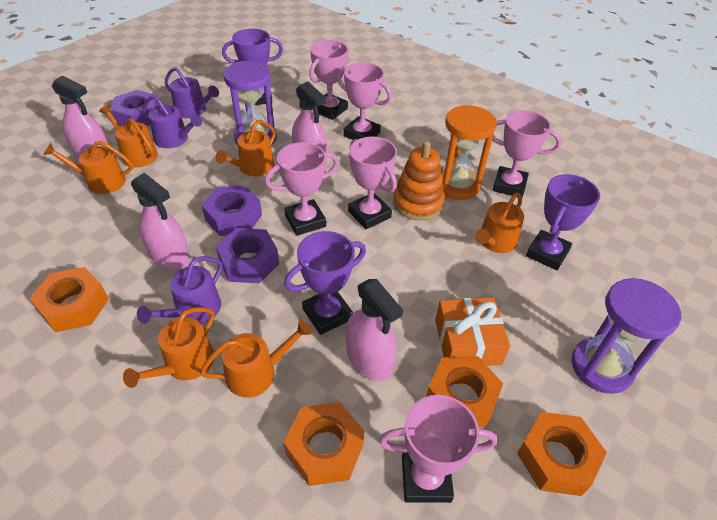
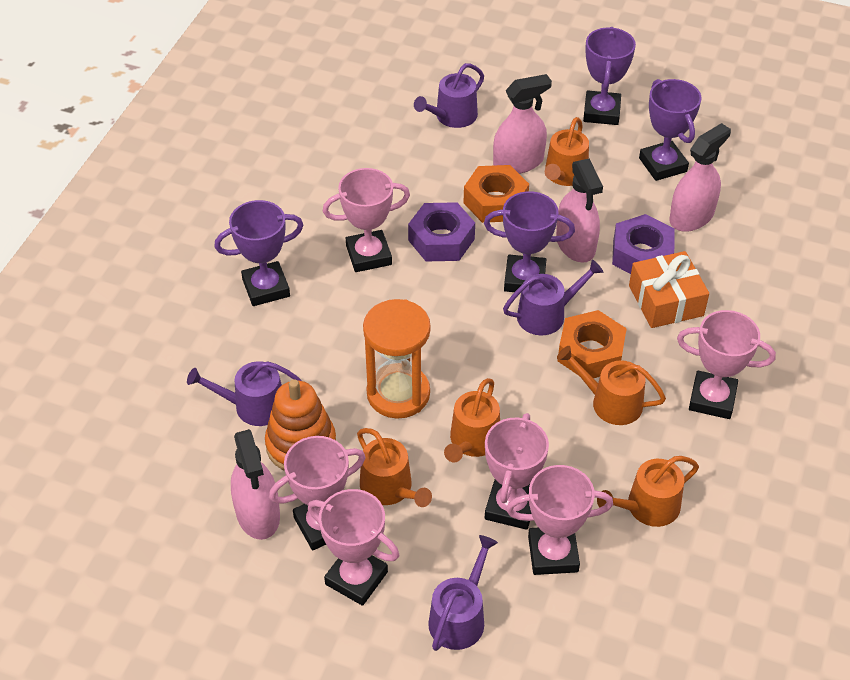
orange nut: [29,267,109,332] [284,402,365,486] [426,356,503,428] [517,412,607,496] = 4 -> [464,165,529,223] [558,310,627,378] = 2
orange watering can: [43,141,133,194] [99,105,158,167] [123,307,215,388] [200,320,312,397] [215,120,276,176] [475,192,524,253] = 6 -> [357,428,432,507] [444,378,500,463] [545,117,589,186] [557,346,666,425] [597,456,699,527] = 5
purple hourglass: [223,61,277,145] [571,278,682,394] = 2 -> none = 0
purple nut: [111,90,159,126] [202,185,262,236] [216,228,279,283] = 3 -> [408,202,475,261] [612,214,675,274] = 2
purple trophy: [222,29,283,105] [284,231,366,335] [526,174,600,270] = 3 -> [214,200,304,306] [484,191,575,292] [583,27,636,125] [639,79,702,181] = 4
purple watering can: [137,256,223,324] [142,95,202,148] [165,67,219,118] = 3 -> [187,361,302,426] [414,63,484,128] [428,535,498,651] [503,260,603,335] = 4

